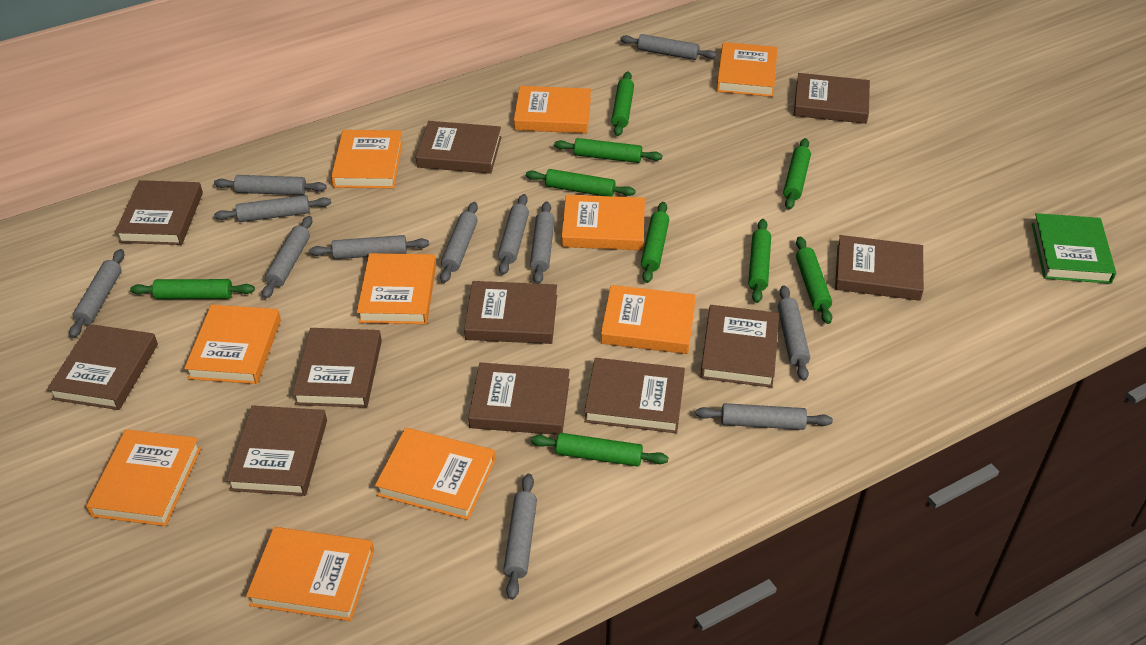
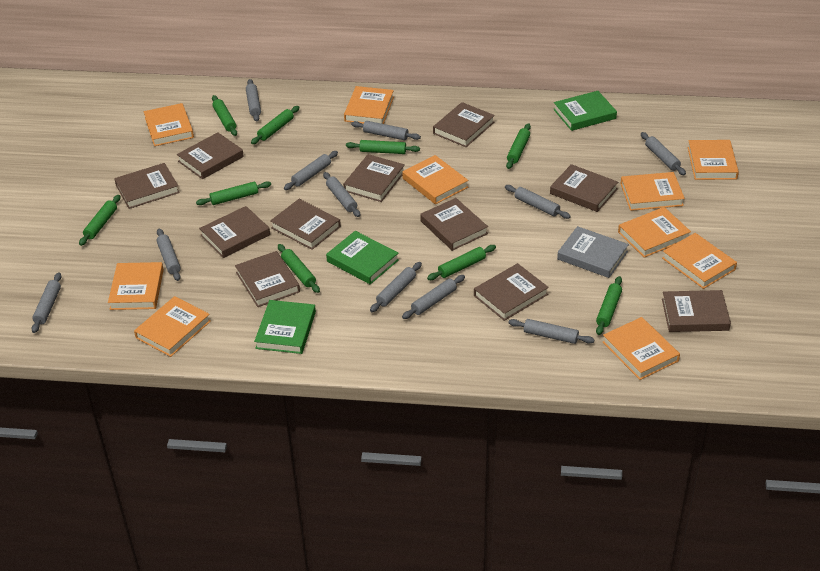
green book: [1032,213,1116,284] = 1 -> [254,300,316,354] [326,231,399,284] [553,91,617,131] = 3
grey book: none = 0 -> [557,226,629,278] = 1
grey rolling pin: [69,249,124,338] [214,175,327,195] [214,195,331,222] [262,216,313,299] [309,235,429,259] [440,202,478,283] [498,194,529,275] [503,473,537,600] [530,202,554,284] [620,34,717,60] [696,403,833,430] [778,286,810,381] = 12 -> [31,272,62,333] [156,228,181,281] [246,79,261,122] [284,151,338,190] [323,172,360,217] [351,121,421,140] [370,262,422,312] [402,275,465,319] [505,185,571,219] [508,319,595,344] [641,132,686,175] = 11

